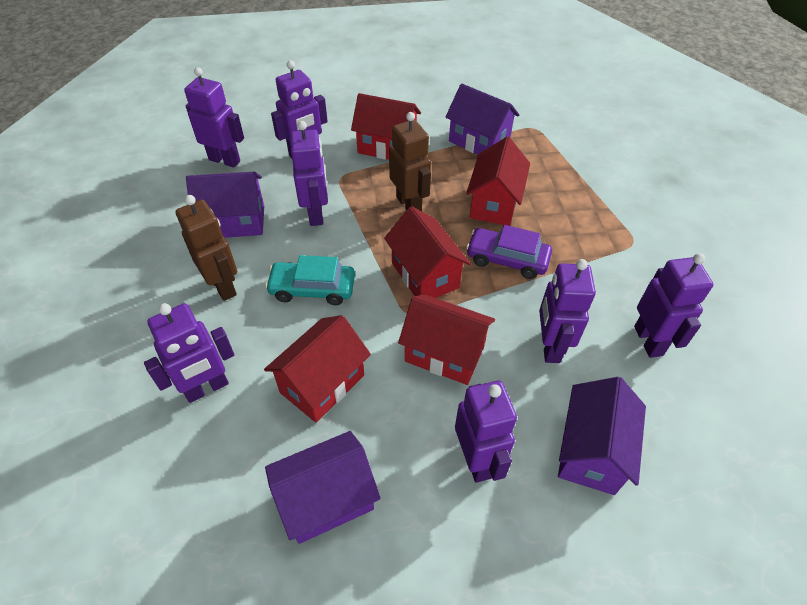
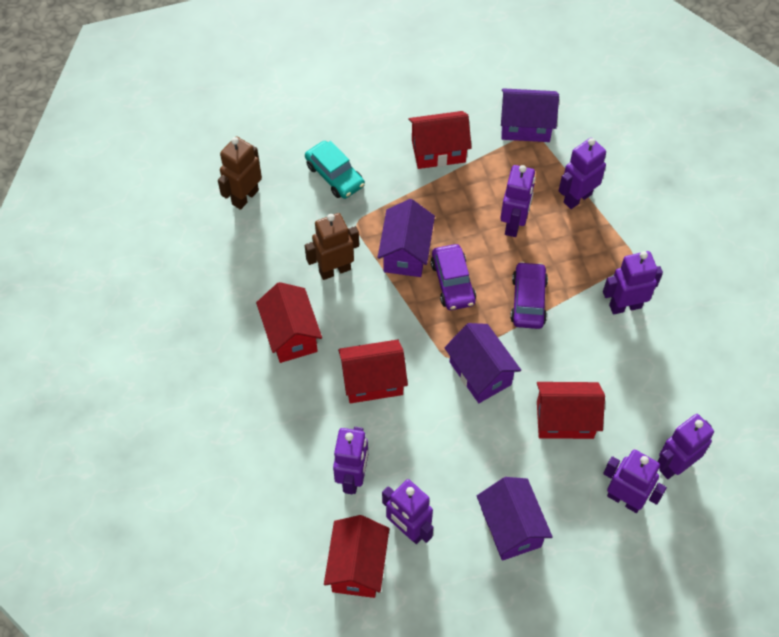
purple car: [466,225,552,279] = 1 -> [431,244,476,310] [510,262,548,329] = 2

